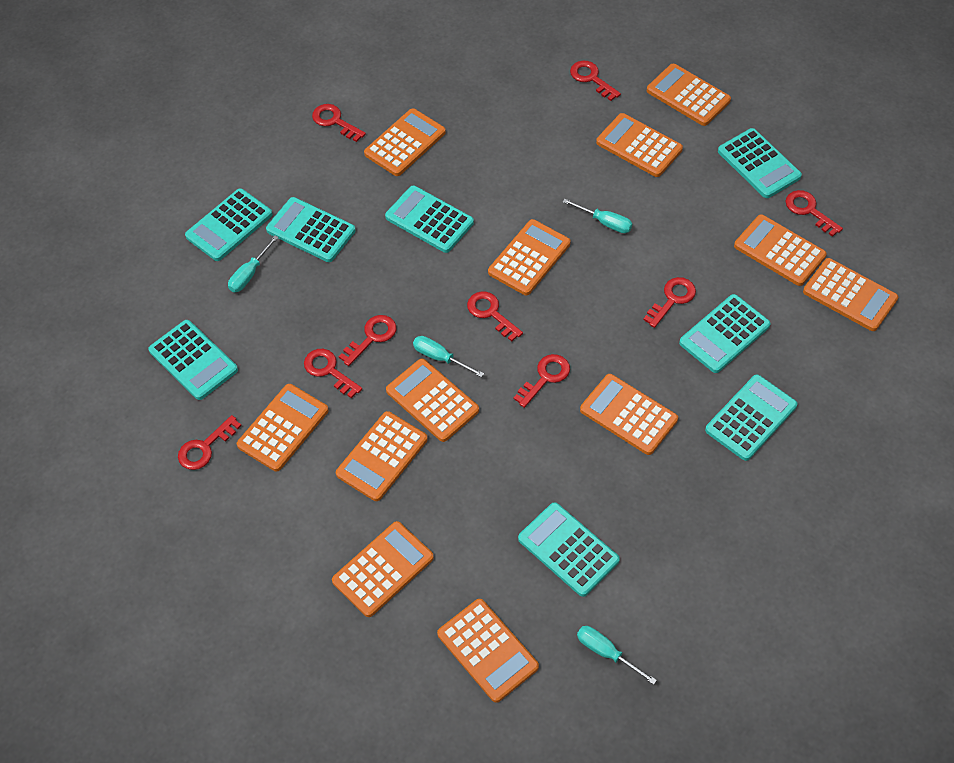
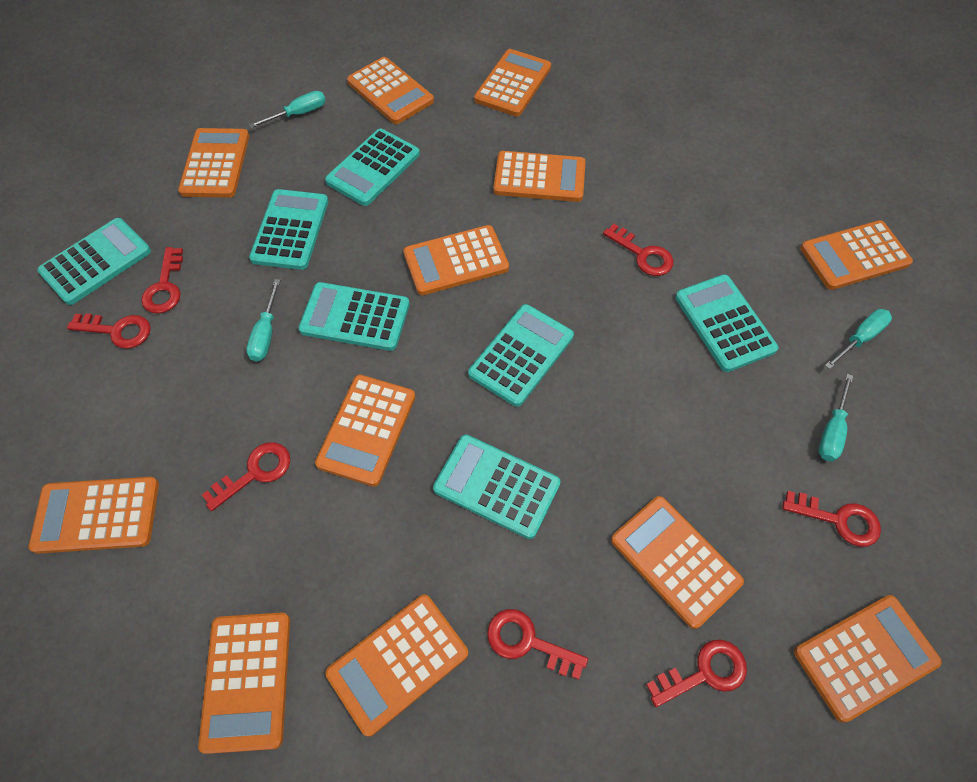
red key: [178,415,242,470] [304,349,362,398] [312,104,366,142] [339,315,396,366] [467,291,523,341] [513,354,570,408] [570,61,621,101] [643,277,696,328] [785,190,843,237] = 9 -> [67,313,151,349] [141,247,183,314] [202,442,290,511] [487,609,588,680] [603,224,673,276] [646,639,747,707] [782,491,881,547] = 7
turquoise calculator: [148,320,238,400] [185,188,273,261] [266,197,356,262] [385,186,474,253] [518,502,620,597] [679,294,770,373] [705,374,797,461] [718,128,802,198] = 8 -> [37,218,151,305] [249,189,328,270] [298,282,410,351] [325,129,420,206] [433,435,560,539] [468,304,574,407] [675,274,778,372] = 7

